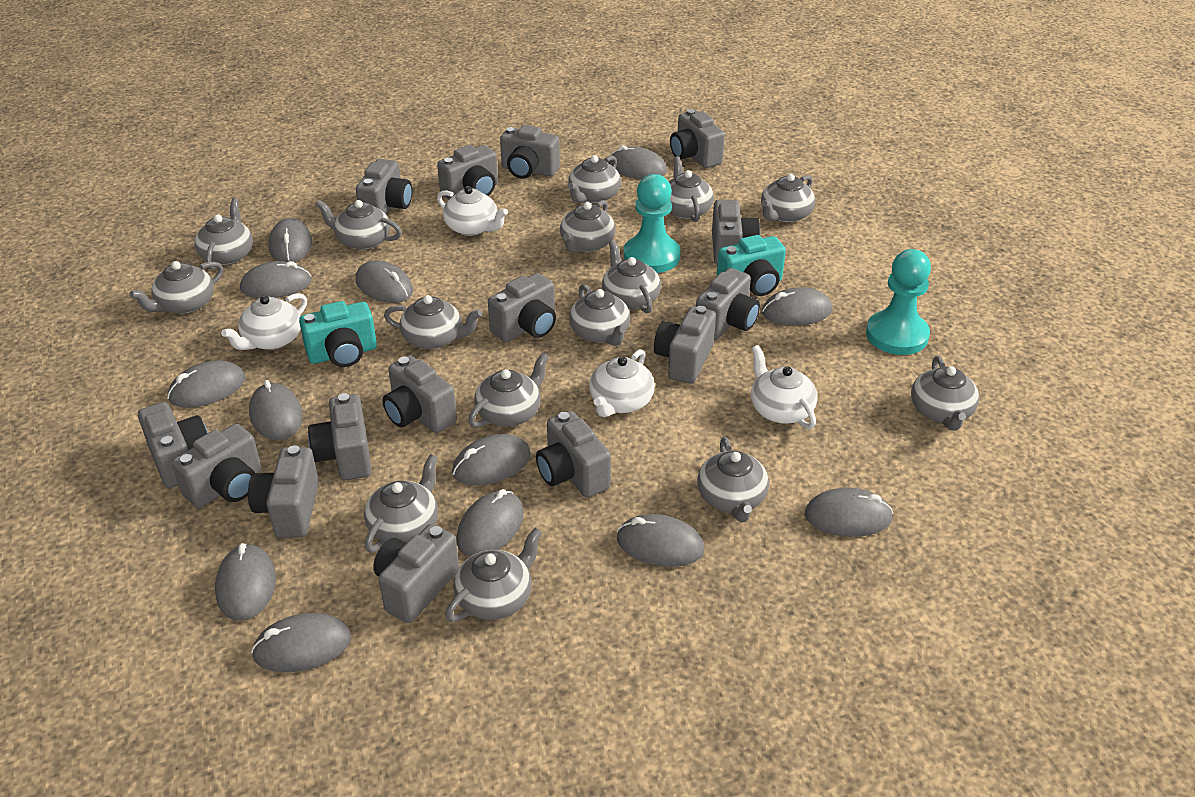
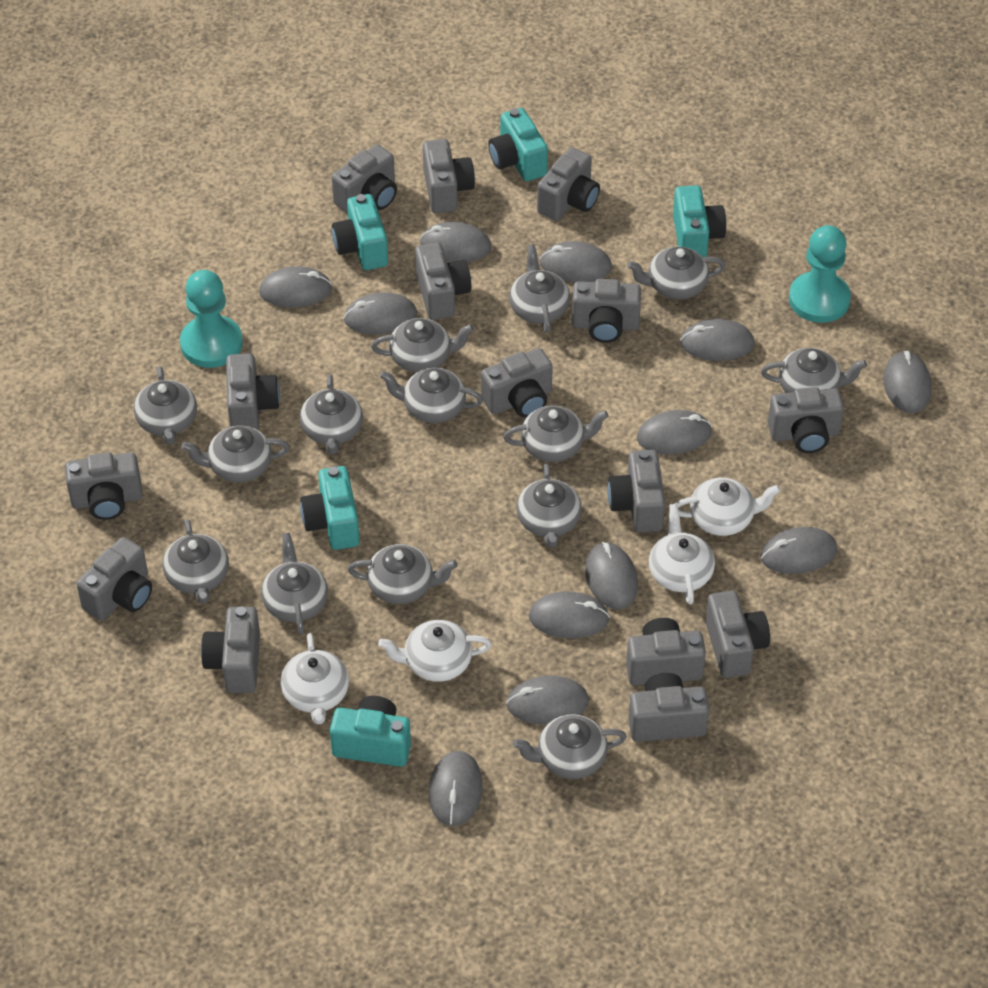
grey mouse: [167,360,246,408] [215,543,276,621] [240,261,312,298] [249,380,303,441] [251,613,351,672] [269,218,312,262] [356,260,413,303] [452,434,531,485] [456,489,524,556] [608,145,667,179] [617,514,704,567] [762,287,832,326] [804,487,893,537] = 13 -> [259,266,332,308] [343,292,417,335] [420,222,491,262] [428,751,483,826] [506,676,589,725] [529,591,610,639] [540,241,612,282] [585,542,638,609] [637,410,712,454] [680,319,755,361] [760,527,837,574] [883,351,932,413] = 12
grey teapot: [129,261,223,314] [194,198,253,270] [316,200,402,250] [364,454,438,552] [384,295,482,349] [445,528,542,622] [468,353,549,428] [560,200,616,253] [568,155,621,203] [569,284,630,346] [602,240,661,313] [669,156,714,222] [697,437,769,522] [761,174,815,223] [911,356,979,430] = 15 -> [134,366,197,445] [163,519,229,604] [181,425,290,482] [261,533,328,635] [300,374,363,454] [348,544,458,604] [371,318,474,372] [380,368,483,423] [503,405,608,462] [509,244,570,333] [513,714,627,779] [517,464,582,548] [627,247,725,299] [761,348,867,393] = 14
turquoise camera: [299,301,377,367] [717,235,786,296] = 2 -> [300,466,360,550] [330,696,411,767] [332,194,388,270] [488,108,548,181] [673,185,726,258] = 5

